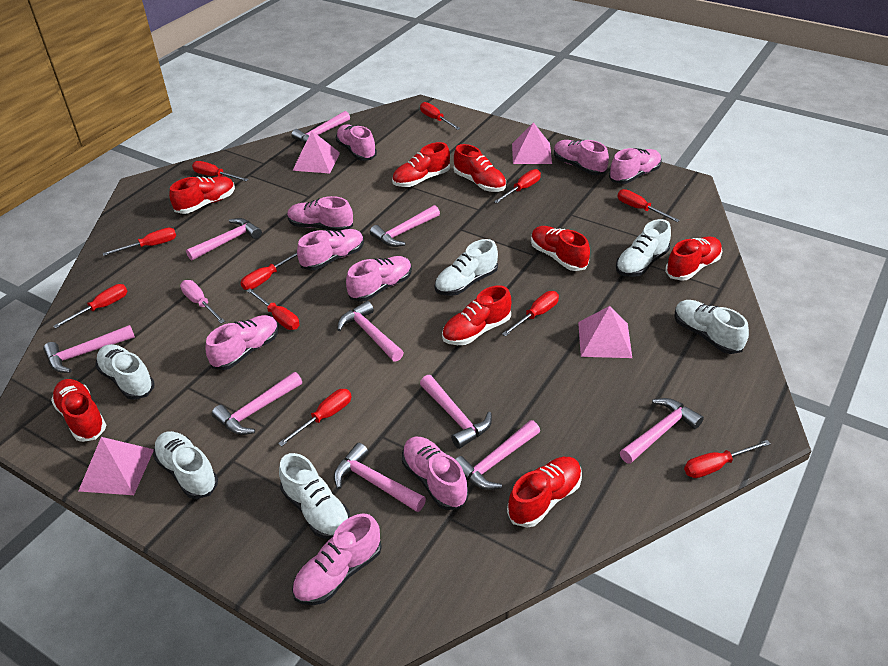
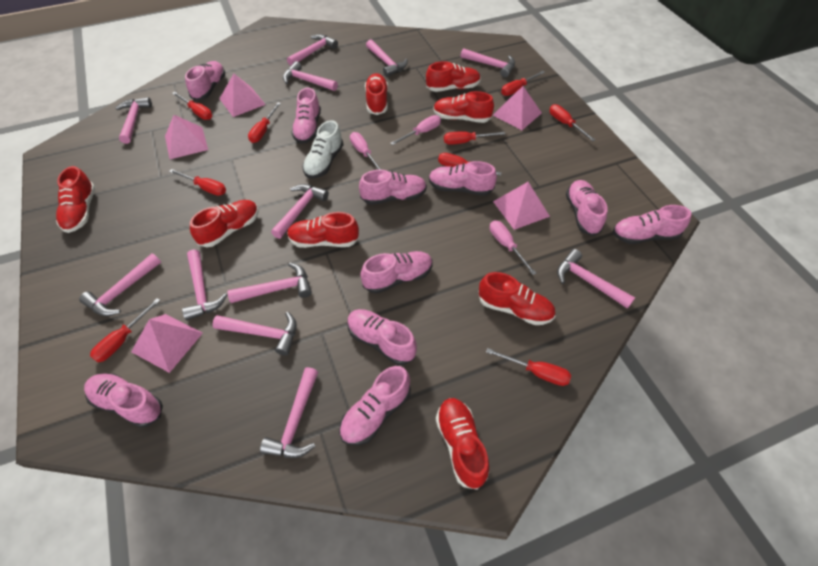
pink hammer: [43,325,135,373] [186,218,262,261] [212,372,302,435] [291,111,350,144] [334,443,426,512] [337,301,404,362] [370,205,440,247] [420,375,492,449] [455,420,540,490] [620,398,704,464] = 10 -> [79,253,161,316] [115,97,152,144] [182,250,227,321] [212,312,297,356] [227,262,312,303] [260,367,318,458] [271,184,329,239] [283,61,338,91] [287,34,338,66] [366,39,408,77] [461,48,515,78] [557,249,635,309] = 12
pink pyramid: [78,437,154,495] [292,131,340,174] [512,122,552,164] [578,306,632,358] = 4 -> [131,314,203,373] [165,115,208,159] [219,74,266,117] [493,86,542,130] [493,182,550,230] = 5
pink screwdriver: [180,280,225,324] = 1 -> [350,132,382,170] [390,115,441,145] [490,220,536,275] = 3
pink shoe: [206,315,279,370] [287,196,353,231] [292,513,382,605] [297,229,364,270] [336,124,377,161] [346,256,412,302] [402,437,468,510] [554,140,609,175] [609,148,661,184] = 9 -> [84,373,163,428] [185,61,225,101] [291,88,321,144] [339,366,411,445] [347,309,417,365] [359,170,427,205] [361,251,433,294] [429,161,497,196] [566,180,608,236] [613,205,691,244] = 10
red screwdriver: [53,284,127,328] [103,228,176,256] [192,161,249,181] [241,252,297,290] [246,288,299,330] [278,389,352,446] [420,102,461,130] [494,169,541,203] [502,291,559,336] [617,189,680,222] [684,440,771,478] = 11 -> [90,298,161,362] [169,169,226,196] [172,92,212,120] [248,103,281,143] [438,153,502,176] [444,131,505,145] [486,348,571,386] [501,71,545,96] [550,104,595,141] = 9
white shoe: [95,344,155,400] [153,431,218,499] [279,453,350,539] [435,239,498,296] [616,219,671,277] [675,300,749,354] = 6 -> [303,120,344,178] = 1

